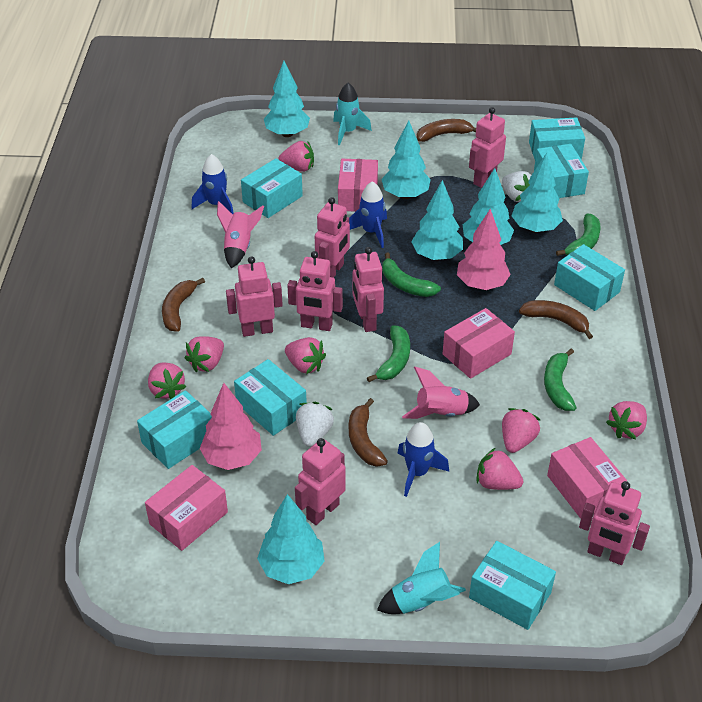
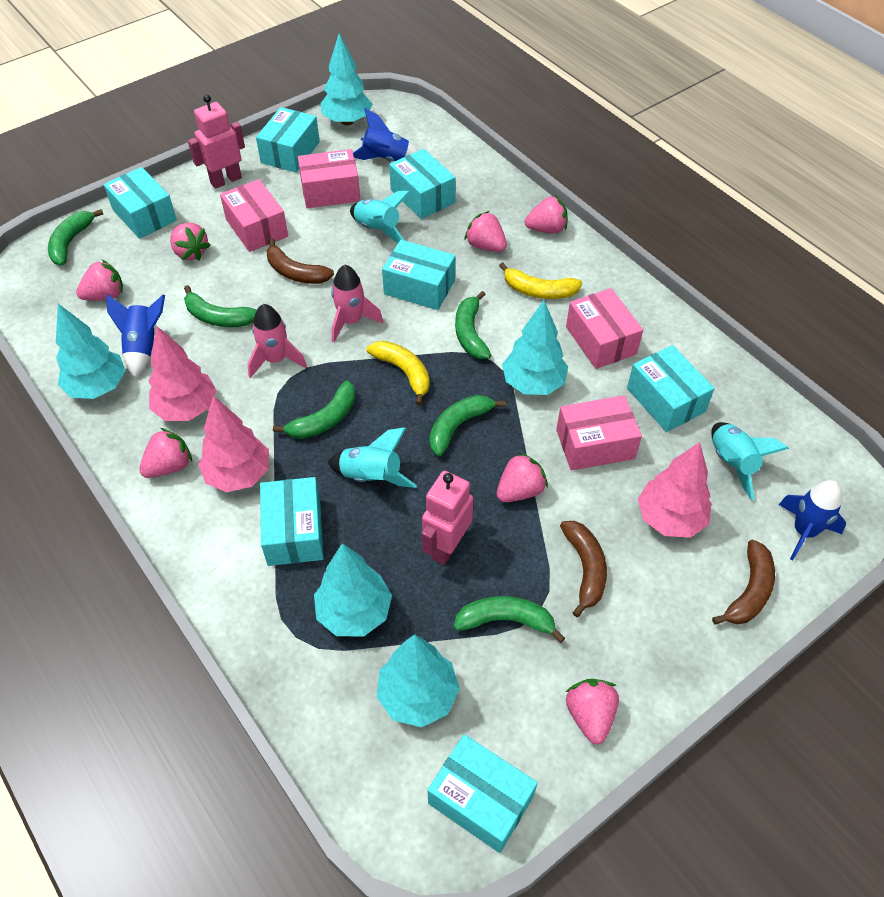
brown banana: [162,278,205,332] [349,398,388,467] [417,119,476,142] [519,300,593,339] = 4 -> [267,238,334,284] [560,521,607,617] [712,540,775,625] = 3
green banana: [367,325,410,382] [382,253,441,297] [544,349,577,411] [556,214,601,256] = 4 -> [48,209,103,265] [184,285,257,327] [273,380,355,439] [429,395,506,456] [454,596,565,643] [455,291,491,359] = 6
pink robot: [226,256,283,337] [287,251,343,331] [295,438,346,525] [315,197,350,278] [353,247,384,332] [469,107,506,188] [579,481,650,565] = 7 -> [188,95,245,189] [422,471,474,565] = 2
pink tree: [200,383,262,470] [457,209,511,290] = 2 -> [149,326,217,421] [198,396,269,492] [638,442,711,538] = 3
turquoise rocket: [333,83,372,145] [377,542,466,614] = 2 -> [328,427,417,488] [350,191,411,243] [711,422,789,500] = 3
turquoise tree: [257,494,325,584] [264,61,310,137] [381,120,431,199] [411,180,463,260] [463,168,514,245] [511,153,563,233] = 6 -> [56,304,126,399] [314,543,392,636] [321,33,372,125] [377,634,460,727] [502,300,568,395] = 5
white strawberry: [296,402,334,447] [502,171,531,202] = 2 -> none = 0
yellow banana: none = 0 -> [366,341,430,406] [499,262,582,299] = 2

